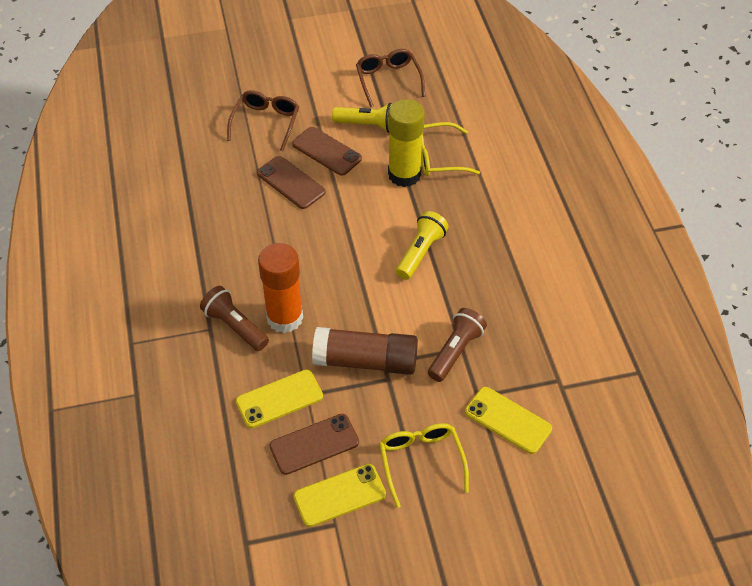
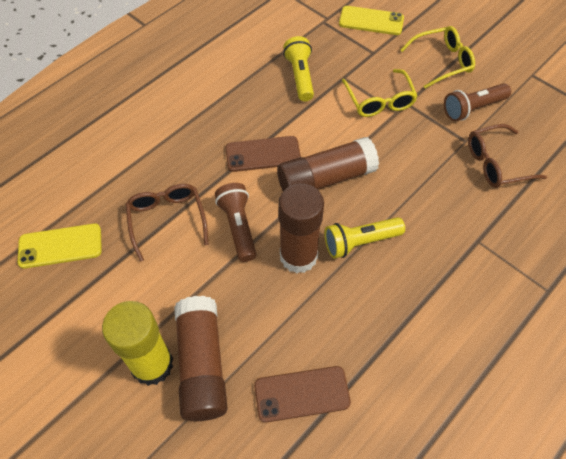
brown glue stick: [312,327,418,375] = 1 -> [174,296,228,421] [277,137,379,191] [278,183,324,273] = 3
brown phone: [257,156,326,209] [270,414,359,475] [292,127,362,176] = 3 -> [225,136,301,172] [254,366,351,423] = 2
orange glue stick: [258,243,303,333] = 1 -> none = 0
yellow phone: [236,370,323,428] [294,464,386,527] [465,387,552,454] = 3 -> [18,224,102,269] [339,6,404,35] = 2

